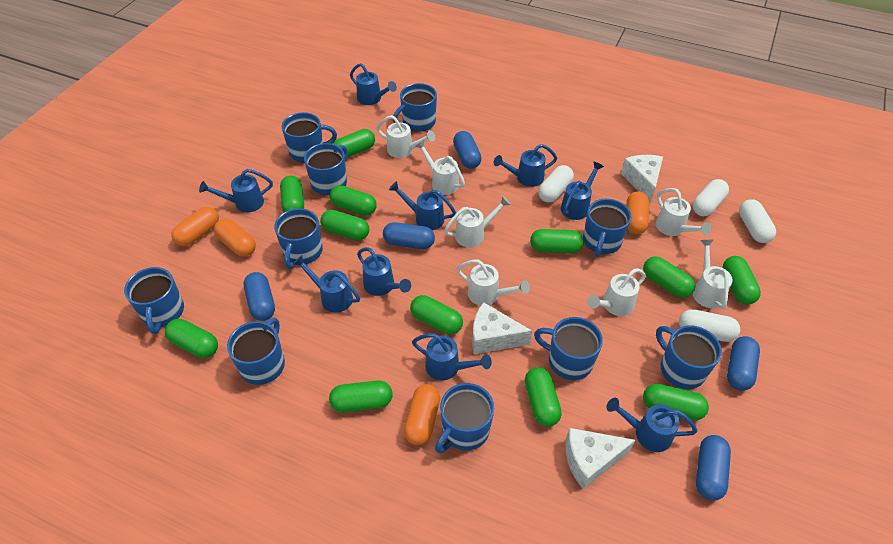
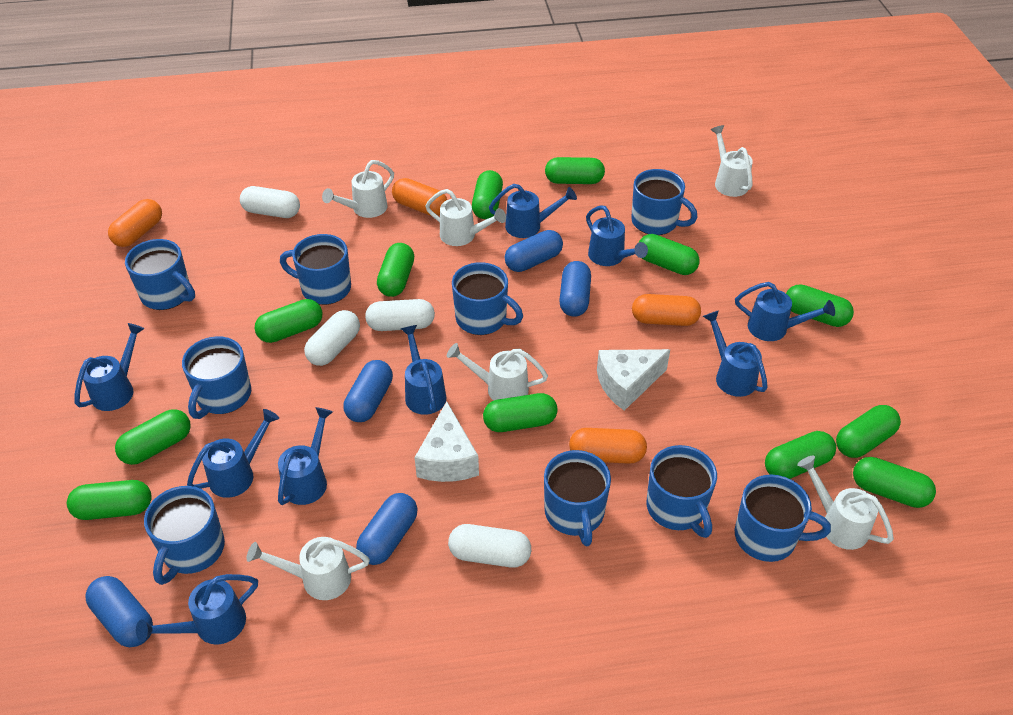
blue mug: [124,267,184,334] [227,317,285,385] [274,208,323,269] [282,112,337,163] [304,143,348,196] [393,83,437,132] [435,383,494,453] [534,317,603,380] [583,199,631,257] [656,325,722,389] = 10 -> [125,239,195,310] [144,486,225,585] [182,337,251,419] [280,234,351,305] [452,262,523,335] [544,450,611,546] [631,169,698,235] [646,445,717,538] [735,475,831,562] = 9
white cheese: [472,302,532,354] [565,428,636,489] [621,155,663,203] = 3 -> [414,402,479,482] [597,349,670,411] = 2
white watering can: [377,115,435,158] [415,140,465,195] [444,196,511,247] [457,259,530,306] [587,268,646,316] [656,188,711,236] [693,239,733,309] = 7 -> [247,537,370,600] [322,160,394,218] [426,189,506,246] [447,343,548,401] [711,125,753,197] [797,456,894,550] = 6

